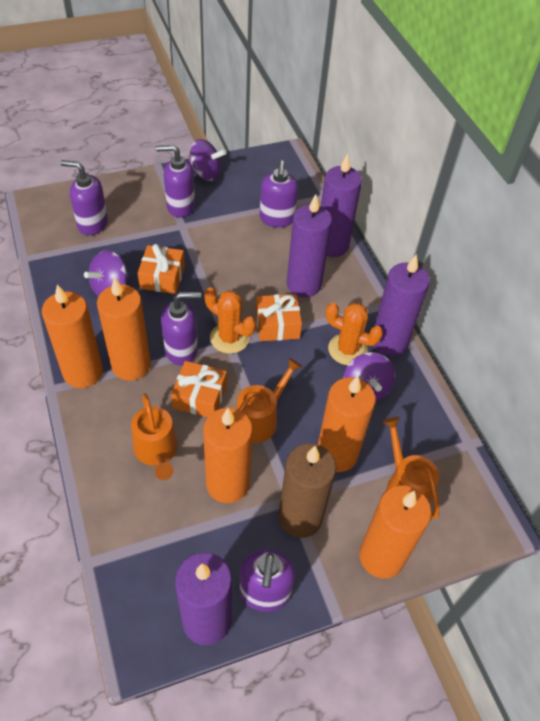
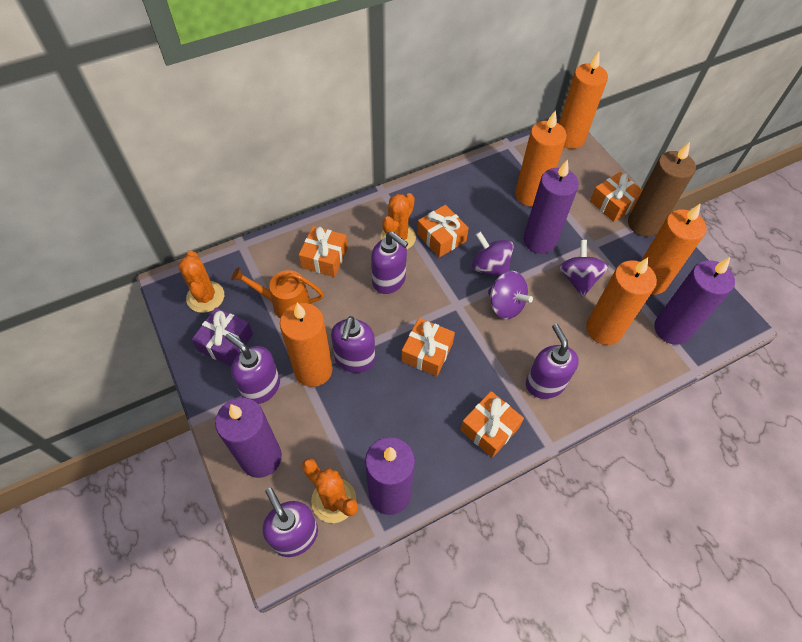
orange cactus: [204,287,256,354] [326,303,383,365] = 2 -> [179,251,224,313] [302,458,358,523] [381,193,416,249] = 3
orange gift: [138,244,185,294] [171,361,227,417] [256,294,302,341] = 3 -> [299,226,348,277] [401,318,455,376] [417,205,469,257] [460,391,524,458] [590,172,643,222] = 5
orange watering can: [131,393,178,480] [236,358,302,443] [383,417,439,519] = 3 -> [231,267,324,318] = 1
purple gift: none = 0 -> [192,308,253,366] = 1

